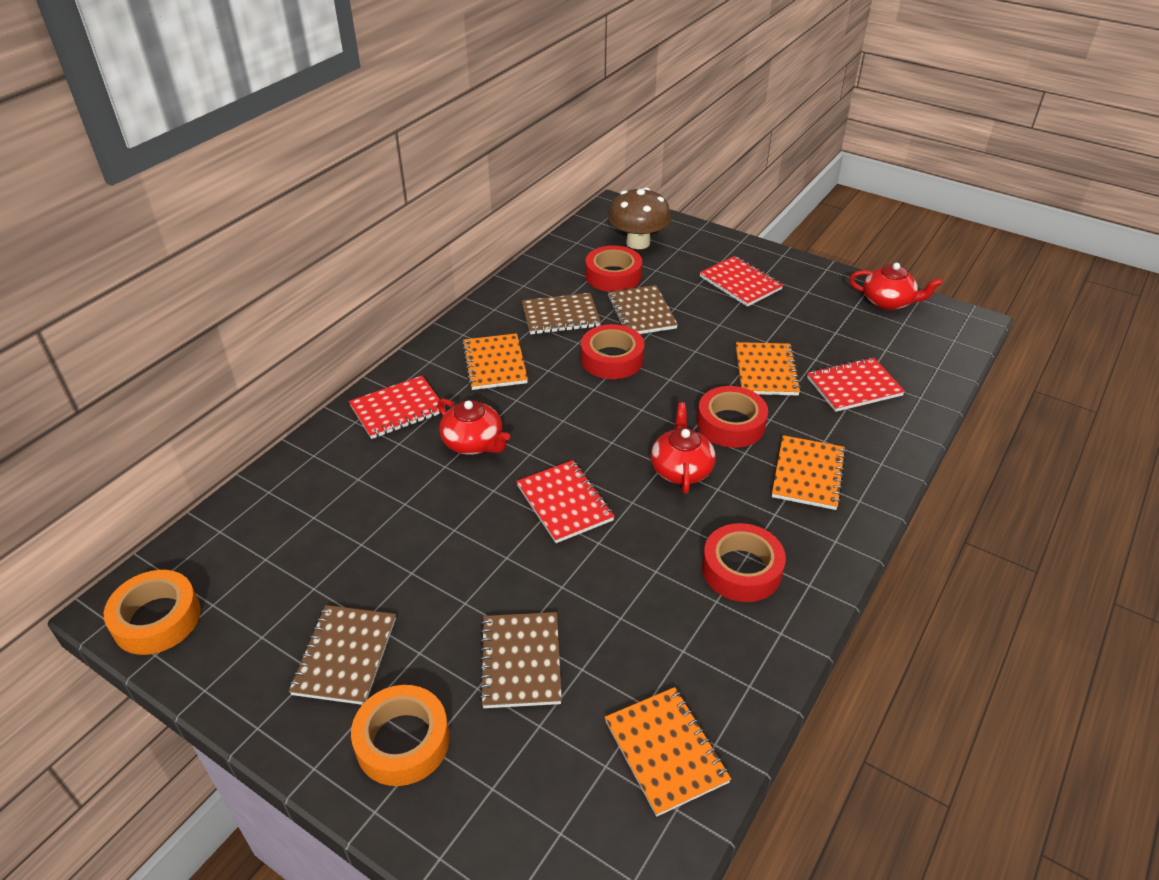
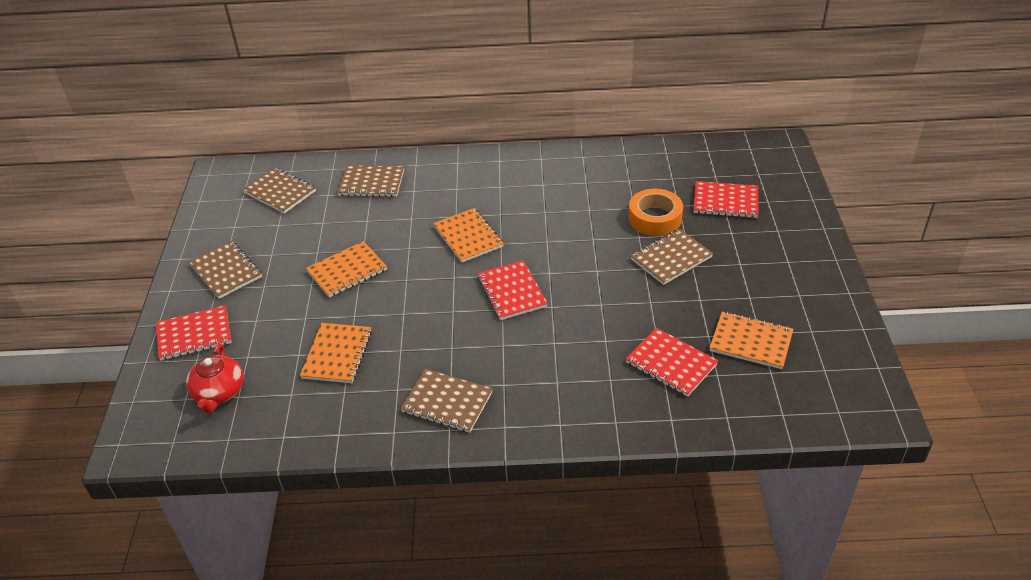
brown mushroom: [608,187,671,249] = 1 -> none = 0
brown notebook: [289,605,396,705] [479,612,562,708] [522,293,601,334] [607,285,678,334] = 4 -> [189,241,262,299] [242,167,316,214] [337,165,404,197] [400,369,493,433] [631,229,713,285] = 5
orange tape: [104,570,201,655] [351,685,450,786] = 2 -> [629,189,683,236] = 1
red tape: [581,324,644,379] [585,246,642,292] [697,386,768,448] [702,523,786,602] = 4 -> none = 0
red teapot: [437,398,510,455] [651,402,716,494] [849,263,943,310] = 3 -> [186,344,244,413] = 1

